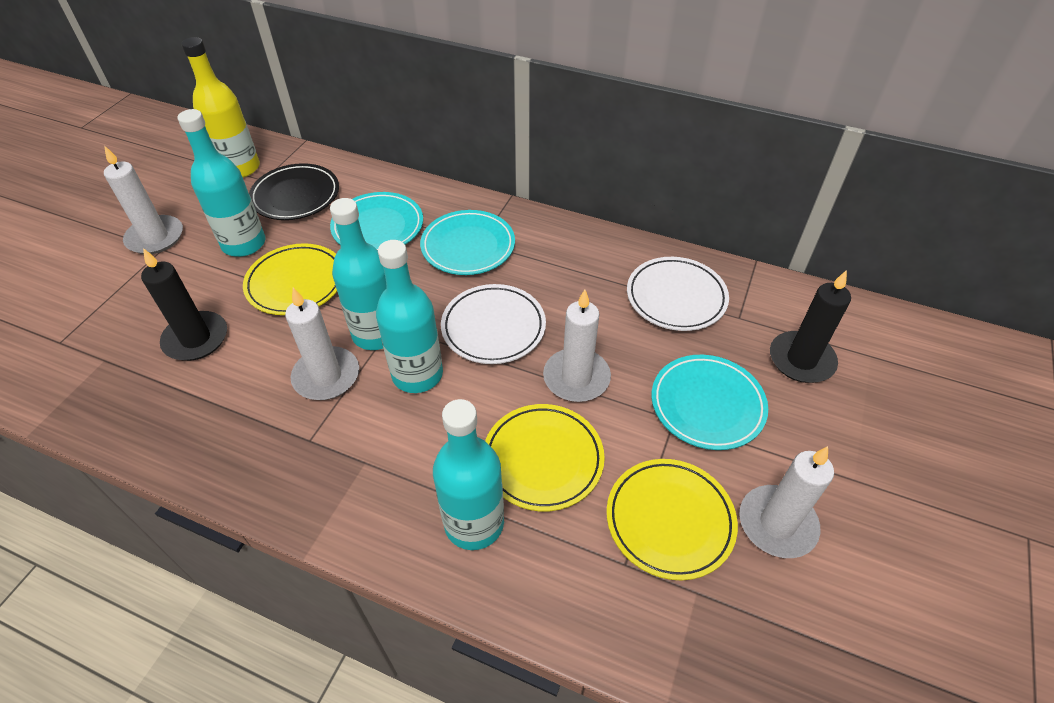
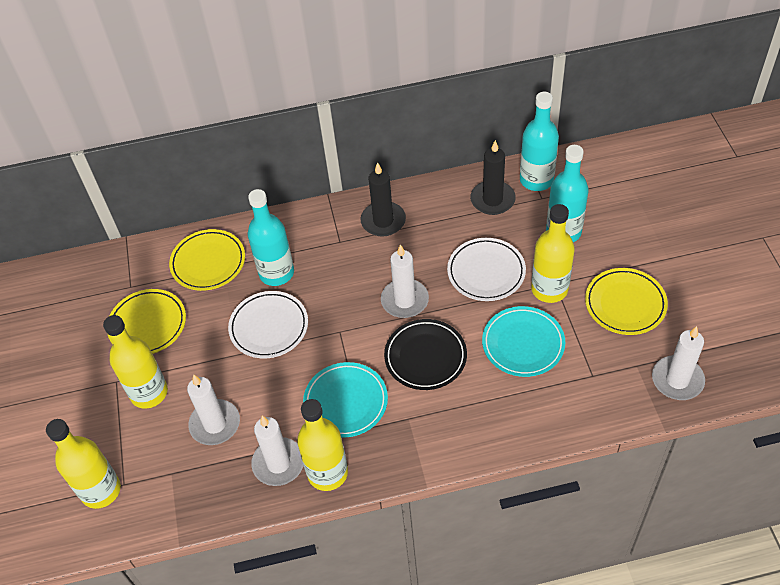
turquoise bottle: [177,109,266,257] [330,198,387,350] [376,240,443,393] [433,399,504,550] = 4 -> [248,189,294,286] [520,92,559,191] [546,145,589,242] = 3
turquoise plate: [330,192,423,250] [420,210,515,275] [652,355,768,450] = 3 -> [303,362,388,438] [482,306,565,377] = 2
yellow bottle: [181,37,260,178] = 1 -> [46,419,121,509] [103,315,168,409] [297,399,348,491] [531,204,575,303] = 4

